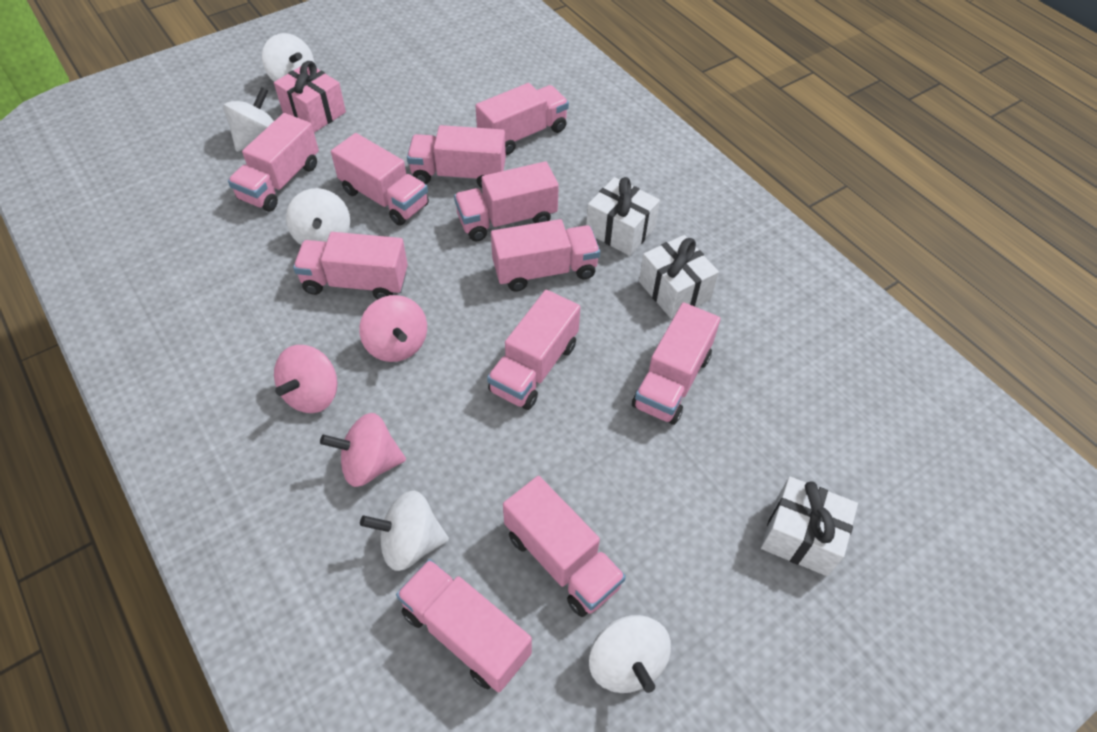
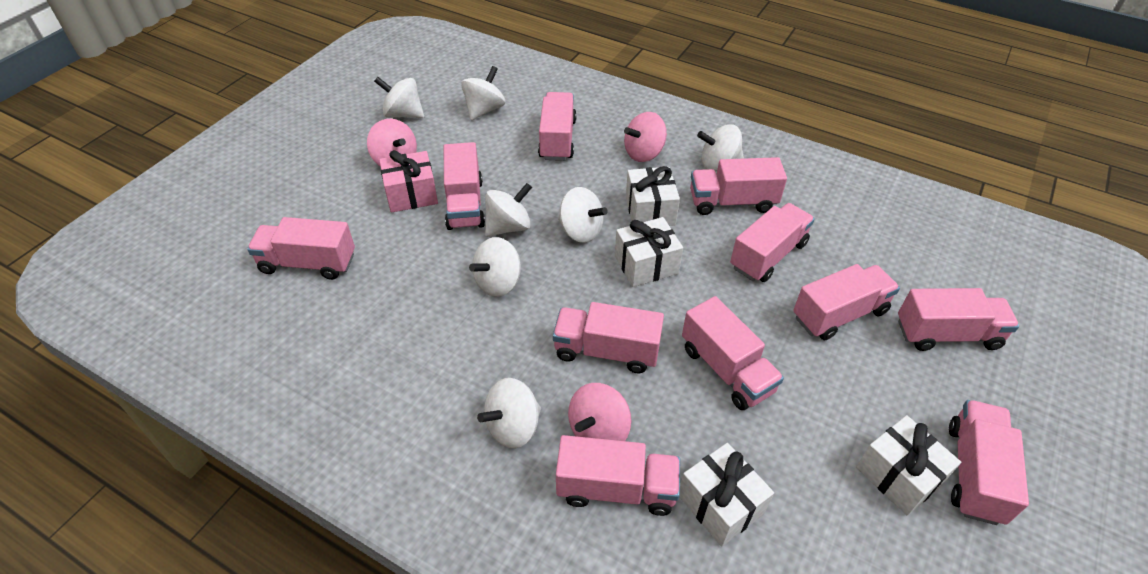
white gift: [586,177,660,256] [639,235,719,319] [761,477,858,576] = 3 -> [615,217,683,287] [626,166,680,226] [679,443,774,547] [856,415,961,515] = 4
white spinning top: [223,87,274,152] [262,33,314,82] [286,188,350,245] [360,490,449,571] [589,615,671,693] = 5 -> [374,77,424,118] [461,66,505,120] [469,237,521,297] [477,378,541,448] [485,183,532,237] [558,187,608,243] [697,124,744,172] = 7

